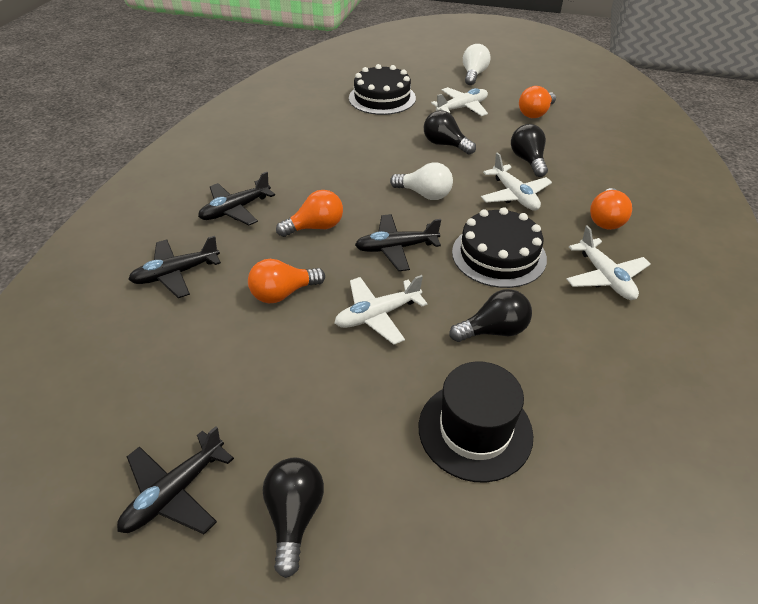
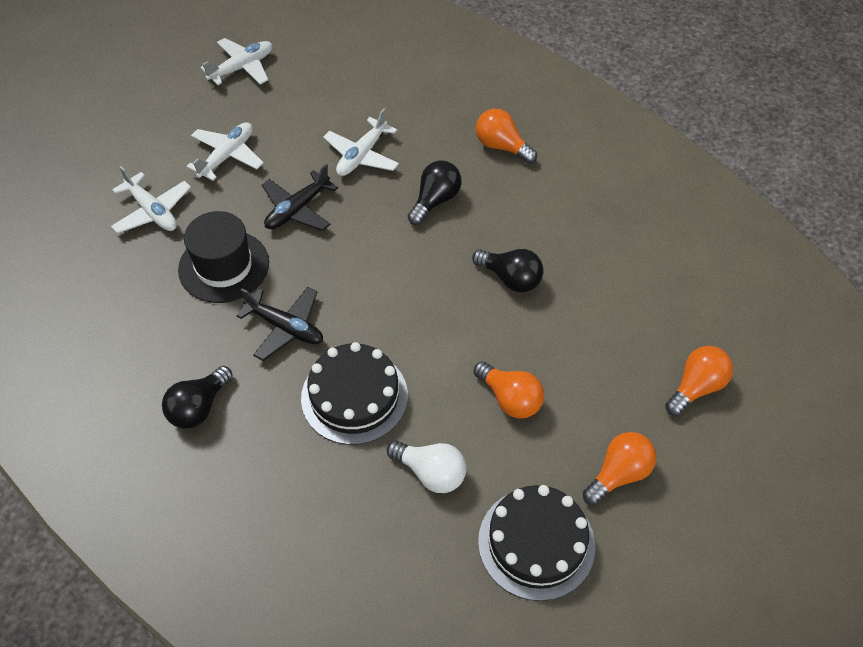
black light bulb: [263,458,324,578] [424,110,476,155] [450,289,532,342] [511,124,548,177] = 4 -> [162,366,233,429] [408,161,462,225] [472,249,544,292] = 3
black plane: [117,426,234,534] [128,236,221,298] [198,172,275,225] [355,214,441,271] = 4 -> [236,287,323,361] [262,164,338,231] = 2
white light bulb: [390,162,453,200] [463,44,491,85] = 2 -> [387,441,467,493] = 1

